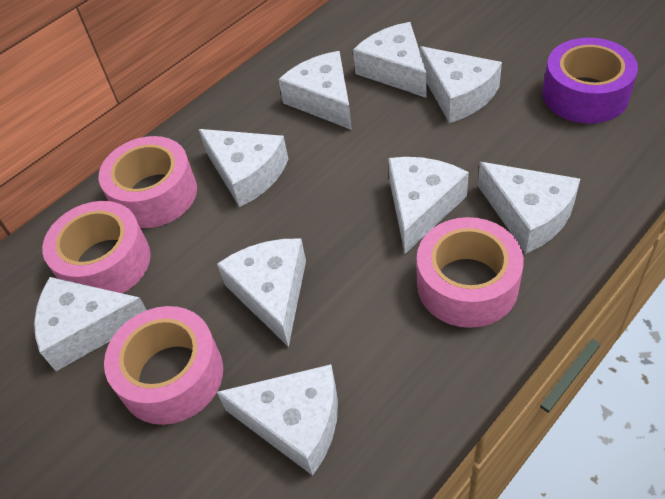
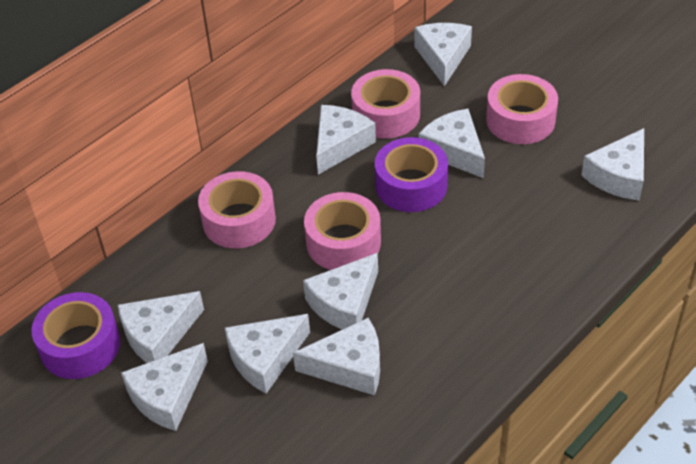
purple tape: [543,38,638,124] = 1 -> [31,292,120,379] [375,137,448,212] = 2

